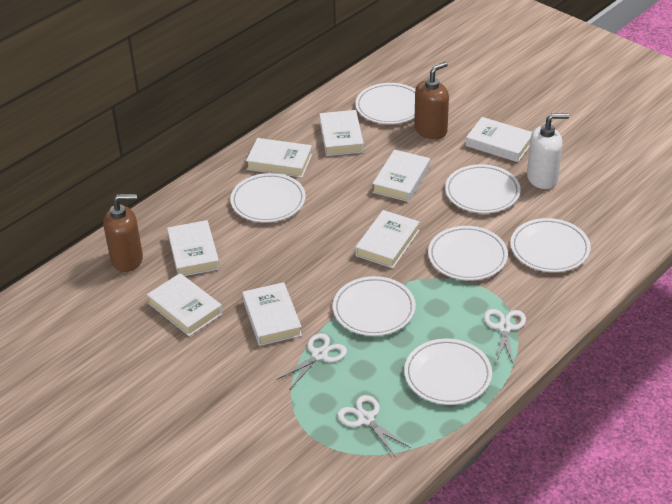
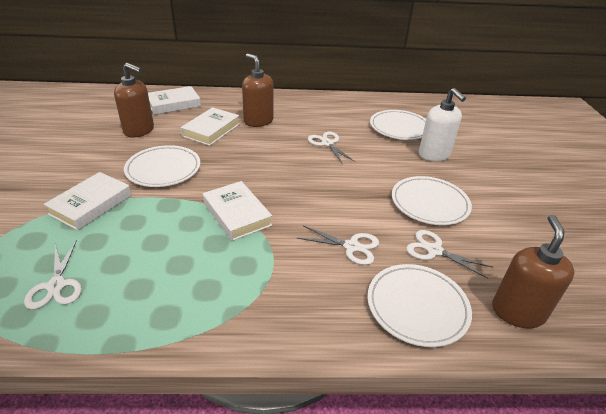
brown soap dispenser: [103,194,143,272] [414,62,449,139] = 2 -> [114,63,154,137] [242,53,273,127] [492,215,574,329] = 3
white book: [147,273,223,336] [167,220,220,276] [242,282,302,346] [246,138,312,178] [319,110,364,156] [355,210,420,268] [372,149,430,202] [466,117,532,162] = 8 -> [44,172,131,231] [148,86,201,115] [181,107,240,146] [203,181,272,241] = 4
white plate: [230,173,306,222] [333,276,416,336] [355,83,416,124] [404,339,492,405] [428,226,508,281] [445,164,521,213] [511,218,591,272] = 7 -> [124,145,200,187] [367,264,472,347] [370,110,426,140] [392,176,472,225] = 4
white scissors: [276,333,347,389] [337,395,411,458] [484,309,526,365] = 3 -> [24,240,82,310] [297,226,379,265] [308,132,355,165] [406,230,492,279] = 4

